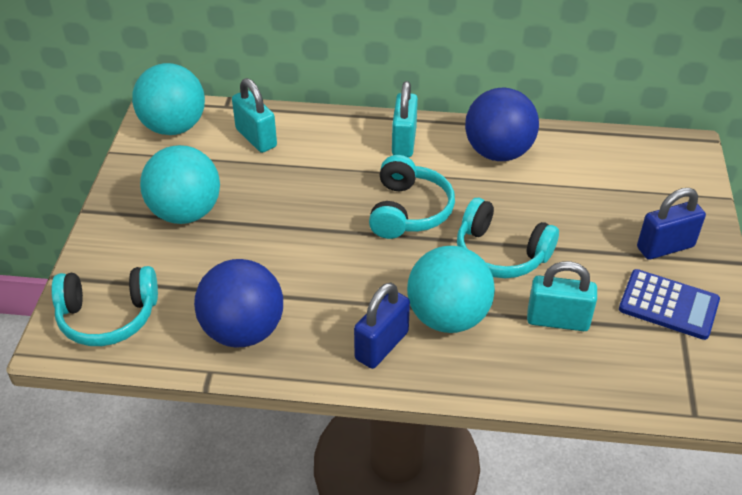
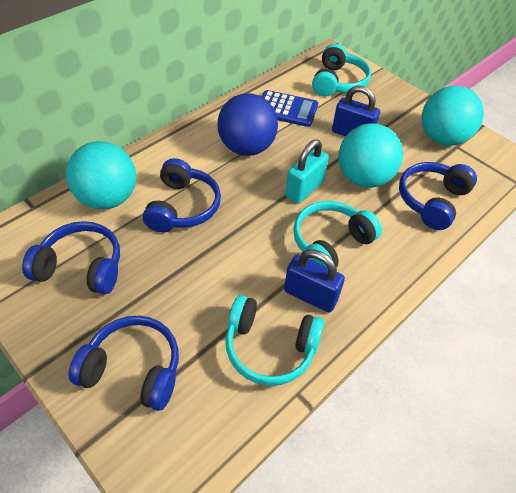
blue ball: [194,259,283,348] [465,88,539,161] = 2 -> [218,93,278,156] = 1
blue headphones: none = 0 -> [22,221,120,294] [68,316,179,411] [143,158,221,233] [399,162,477,230] = 4
turquoise padlock: [232,78,277,153] [392,81,418,157] [527,261,597,331] = 3 -> [285,140,329,204] = 1

